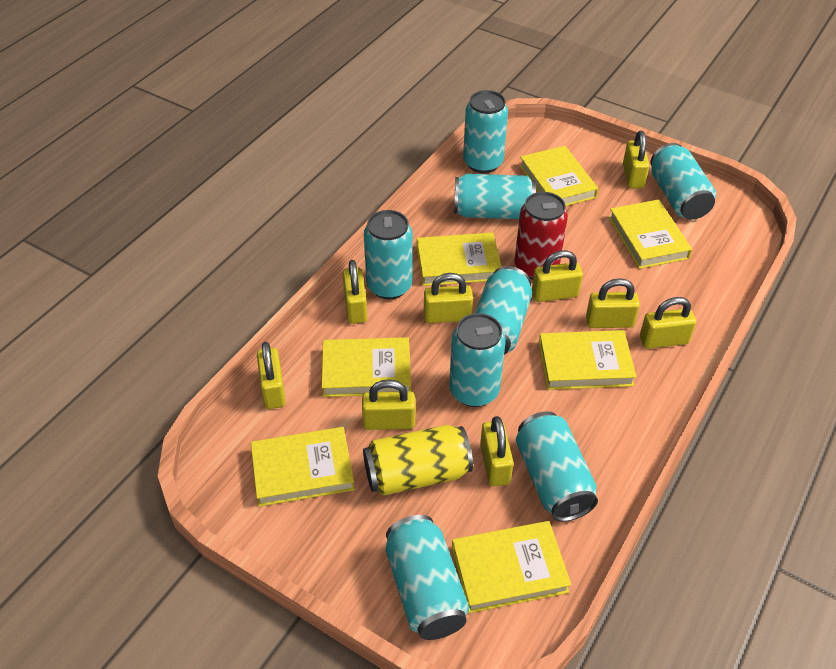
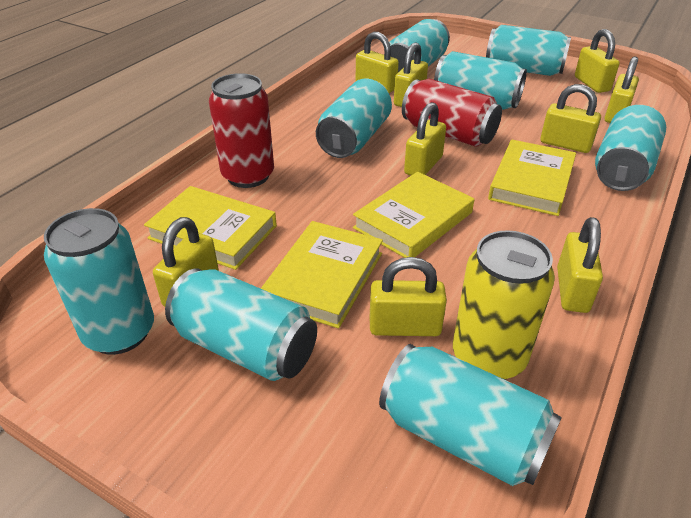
red can: [514,192,568,280] = 1 -> [209,73,274,188] [402,79,502,147] = 2
yellow book: [251,427,355,507] [321,337,411,397] [417,232,501,286] [452,521,571,613] [519,146,598,206] [539,330,637,390] [609,200,692,269] = 7 -> [144,186,277,270] [261,221,383,328] [353,172,474,258] [488,140,576,216] = 4

